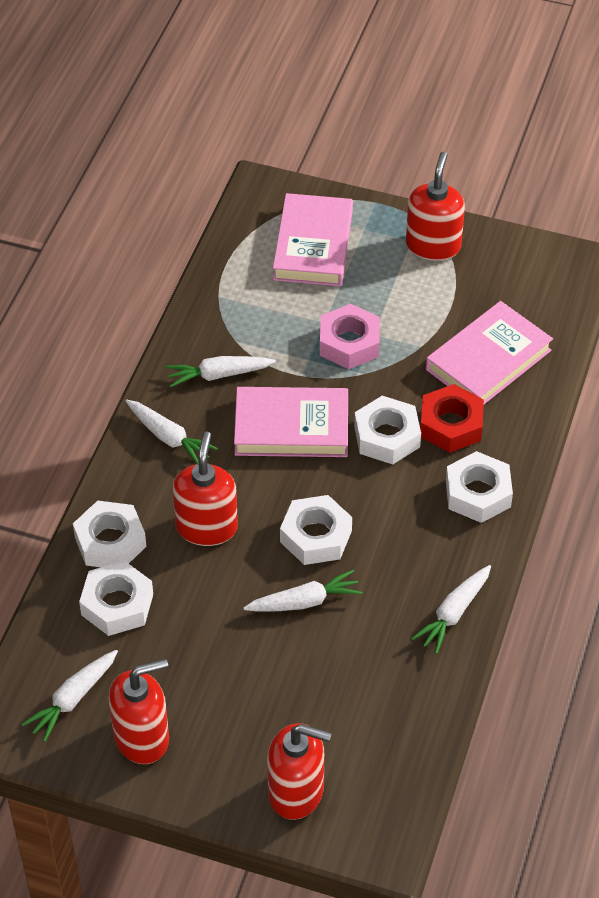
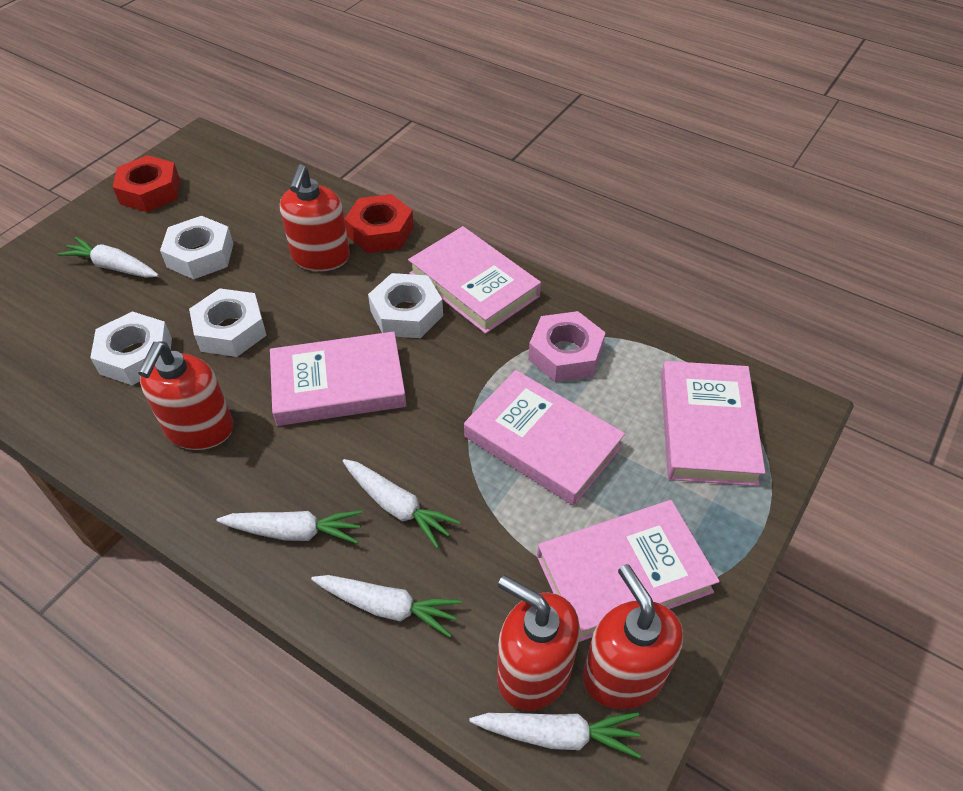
pink book: [234,387,348,457] [273,193,353,286] [426,301,553,404] = 3 -> [270,331,407,426] [408,226,541,334] [464,370,625,506] [537,500,720,642] [661,361,765,486] = 5
red nut: [420,384,484,453] = 1 -> [113,155,180,212] [344,194,414,253] = 2
white nut: [73,500,146,567] [79,561,153,636] [280,495,352,565] [354,396,421,464] [446,451,513,523] = 5 -> [90,311,172,385] [160,216,234,279] [189,288,267,357] [368,273,443,338] = 4

